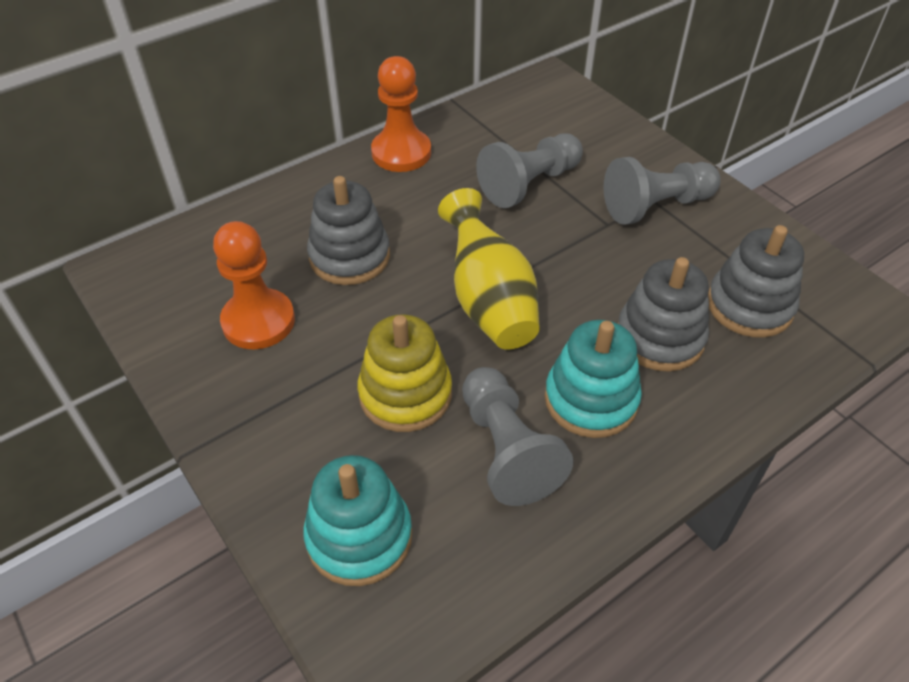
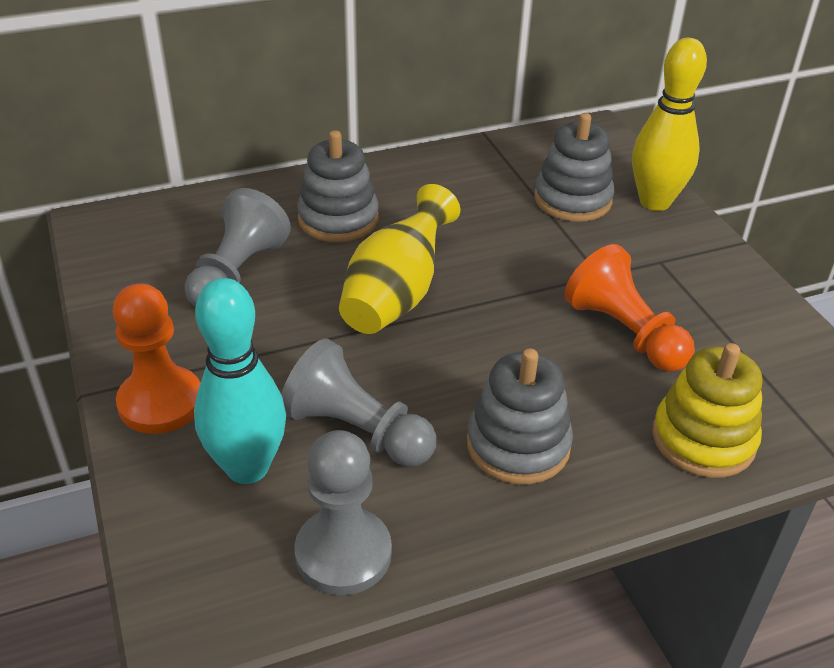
turquoise bowling pin: none = 0 -> [194,278,286,484] = 1
turquoise stacking toy: [304,455,412,586] [545,320,642,438] = 2 -> none = 0
yellow bowling pin: none = 0 -> [632,38,707,211] = 1

